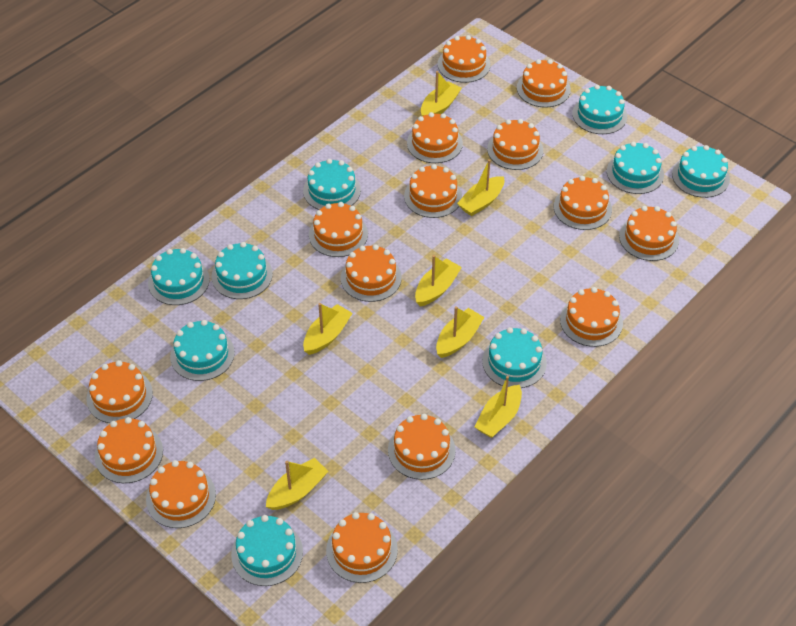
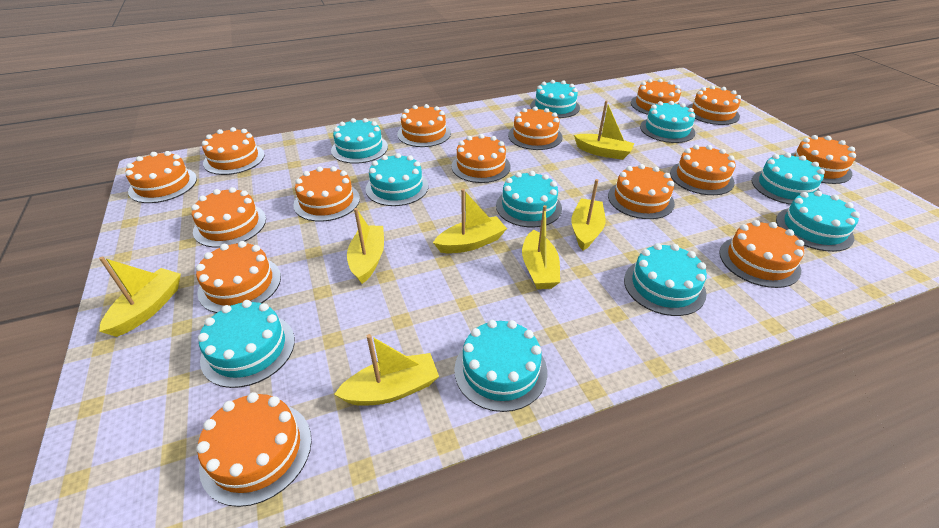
turquoise cake: [148,248,210,305] [170,320,235,381] [211,242,273,299] [231,515,303,586] [303,159,361,210] [482,327,547,388] [572,85,627,134] [607,142,664,194] [672,145,730,198] = 9 -> [198,300,295,388] [331,118,388,164] [366,153,428,206] [454,320,547,412] [496,171,562,227] [531,80,580,118] [624,243,707,316] [640,101,695,143] [752,153,825,205] [776,191,860,252] = 10

